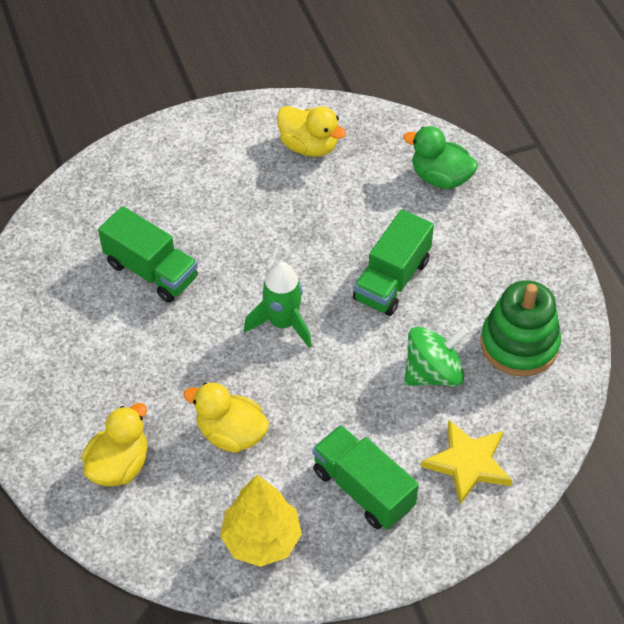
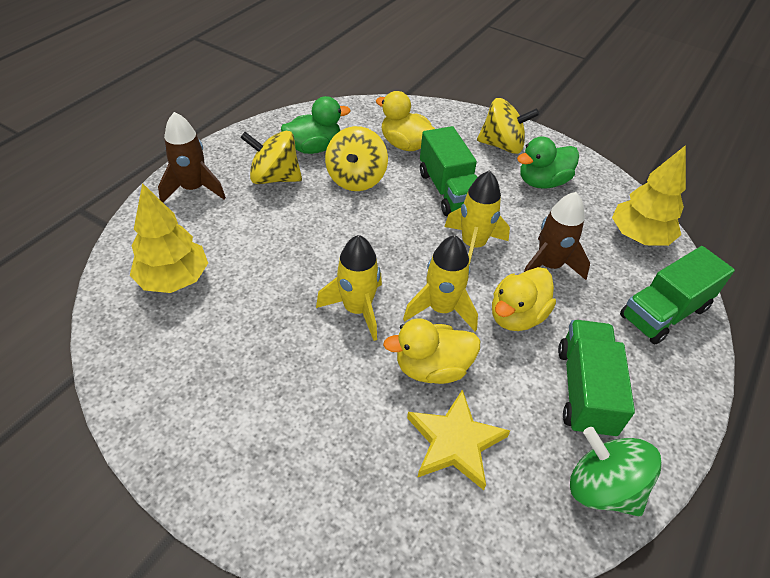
brown rocket: none = 0 -> [158,112,226,202] [524,192,590,280] = 2
green duck: [403,126,478,189] = 1 -> [281,96,351,154] [517,136,579,189] = 2
green rocket: [244,262,312,348] = 1 -> none = 0
green stacking toy: [480,280,561,376] = 1 -> none = 0
yellow rocket: none = 0 -> [316,235,382,341] [403,235,478,331] [444,170,510,266] = 3
yellow spinning top: none = 0 -> [240,131,302,184] [325,126,388,191] [477,98,539,154] = 3
yellow tree: [220,475,302,567] = 1 -> [130,183,208,293] [612,145,686,246] = 2

